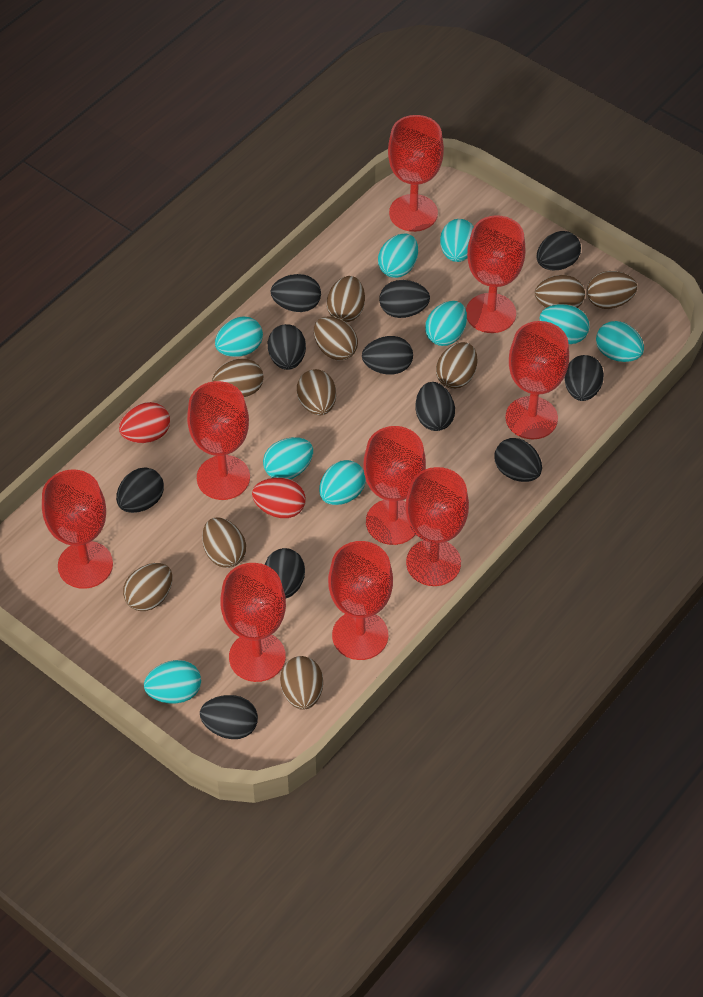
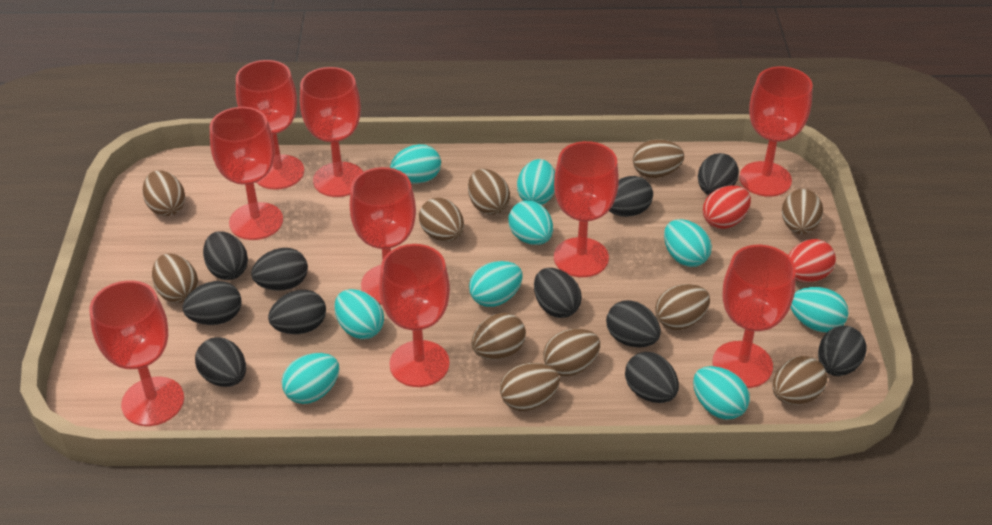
brown egg: [123,563,173,611] [202,517,246,568] [212,358,264,397] [280,656,323,710] [297,369,336,415] [314,316,358,361] [327,276,365,323] [436,342,477,389] [535,275,585,308] [587,271,637,309] = 10 -> [142,170,185,216] [152,254,198,303] [419,198,464,241] [468,169,510,215] [471,313,526,360] [500,363,560,411] [543,328,600,377] [633,139,684,178] [655,284,710,330] [773,356,827,405] [782,189,823,234] = 11

